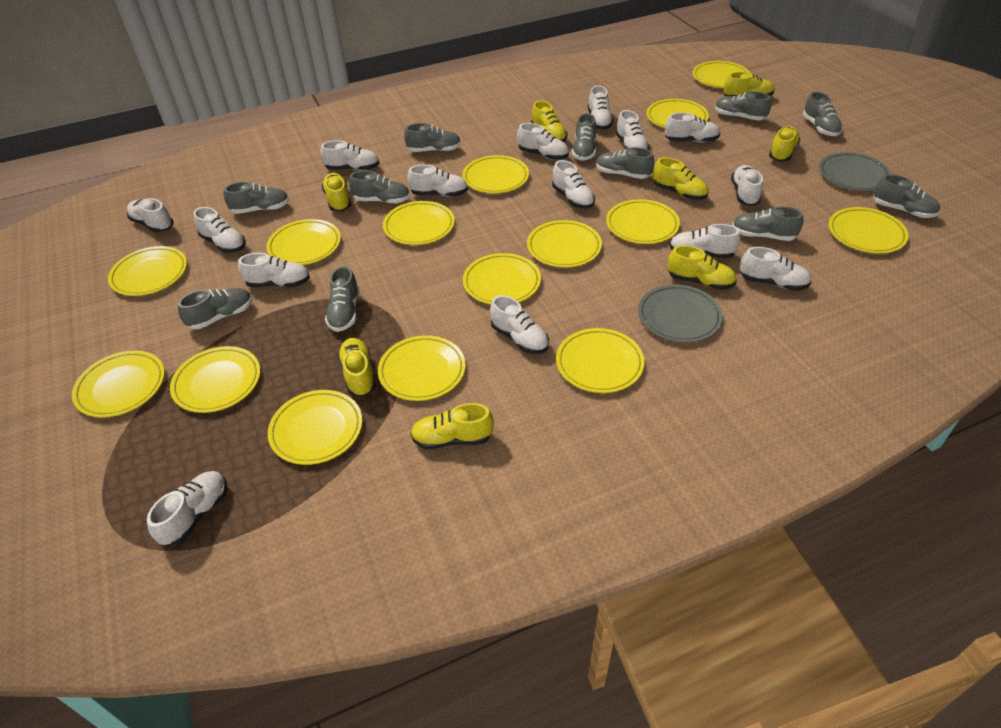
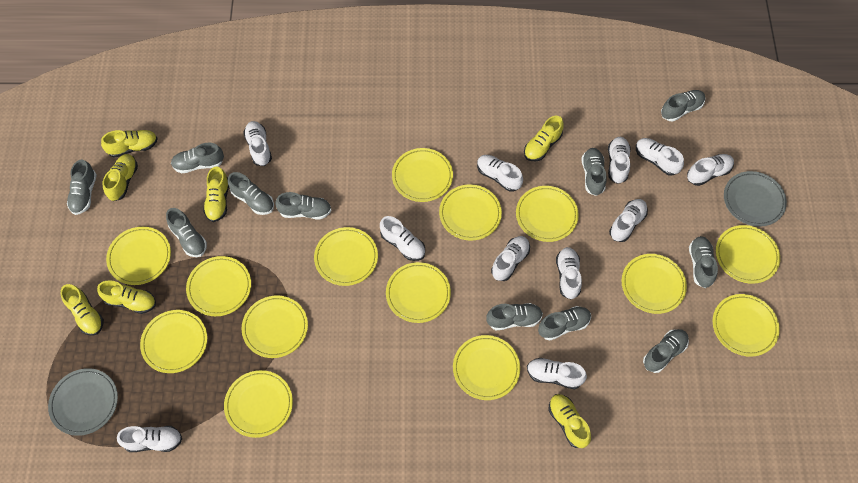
white shoe: [127,198,173,232] [147,471,227,546] [193,207,246,253] [238,253,310,287] [320,140,380,171] [407,165,468,197] [490,295,549,354] [517,123,569,160] [552,160,595,209] [588,85,613,130] [616,110,650,150] [665,112,720,143] [669,224,741,258] [731,165,763,206] [740,247,812,291] = 15 -> [117,426,182,452] [243,121,272,166] [380,216,425,261] [477,155,523,192] [491,236,530,281] [527,358,587,389] [556,247,582,299] [608,137,631,184] [609,199,648,242] [636,138,684,176] [687,154,734,186] = 11
yellow plate: [72,351,165,418] [108,246,187,296] [170,346,260,413] [267,219,341,265] [268,390,362,465] [378,335,466,401] [383,201,455,245] [462,155,529,193] [463,253,541,305] [527,220,602,268] [556,328,644,393] [606,199,680,244] [646,99,709,128] [693,61,750,88] [828,207,909,254] = 15 -> [106,227,171,285] [140,310,207,373] [186,256,251,316] [224,370,293,438] [242,295,308,358] [314,227,378,286] [386,262,451,323] [392,148,453,202] [439,184,502,241] [453,335,520,400] [516,186,579,242] [621,254,687,314] [713,294,780,357] [716,225,780,284] = 14
yellow shoe: [322,173,351,211] [337,338,376,397] [410,403,494,449] [531,100,567,142] [653,157,709,200] [668,245,737,290] [724,72,775,96] [769,126,801,161] = 8 -> [60,284,104,336] [97,280,156,314] [101,130,158,158] [103,154,138,201] [203,166,229,222] [524,116,564,161] [548,394,591,448] = 7

